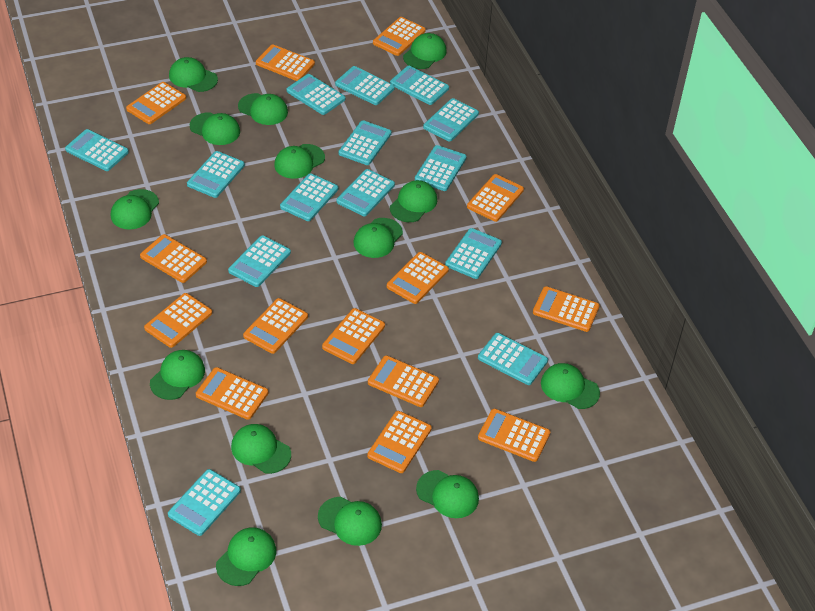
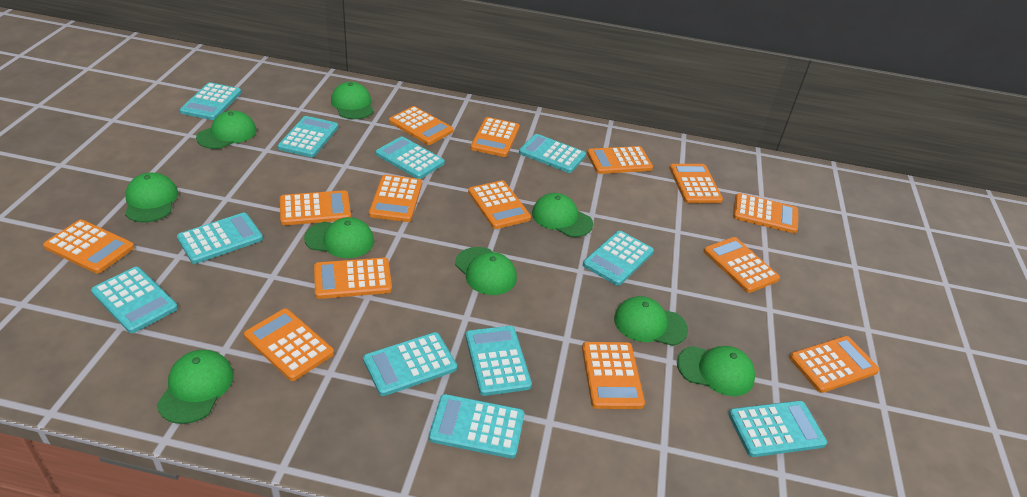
green cap: [111,189,159,230] [150,350,205,400] [169,57,218,92] [190,112,240,145] [216,527,276,586] [231,424,291,474] [238,93,288,125] [274,144,325,179] [318,497,382,546] [353,218,403,258] [390,180,437,222] [403,33,447,69] [416,470,479,518] [541,363,600,409] = 14 -> [125,173,178,222] [157,350,234,424] [196,110,256,149] [304,217,374,258] [331,82,374,119] [455,247,517,295] [532,193,593,237] [614,296,688,346] [677,346,755,396] = 9
turquoise calculator: [65,129,129,171] [168,469,241,536] [187,151,245,198] [228,235,291,287] [280,173,338,221] [287,74,345,115] [335,66,395,105] [337,169,395,216] [339,120,392,165] [390,66,449,105] [415,145,467,191] [423,98,479,142] [445,228,502,279] [478,333,548,385] = 14 -> [91,267,178,333] [177,213,263,264] [180,82,241,120] [278,116,338,157] [363,332,457,396] [376,136,445,179] [429,394,524,459] [466,326,532,396] [519,134,586,173] [583,231,654,286] [728,401,827,457] = 11

